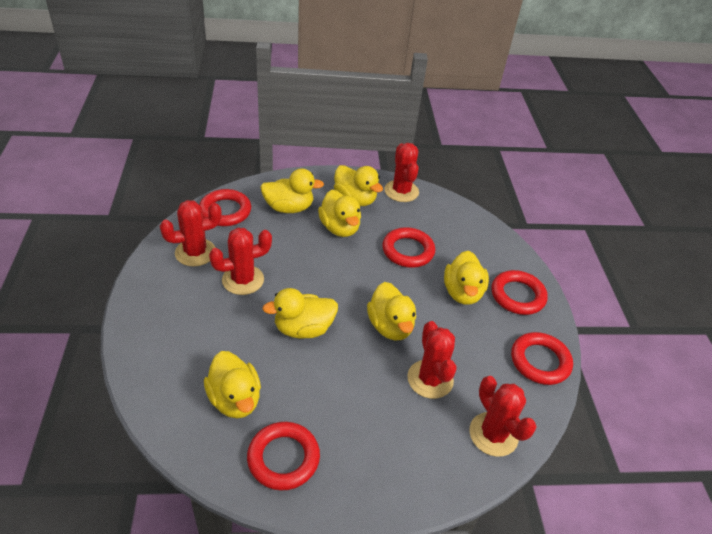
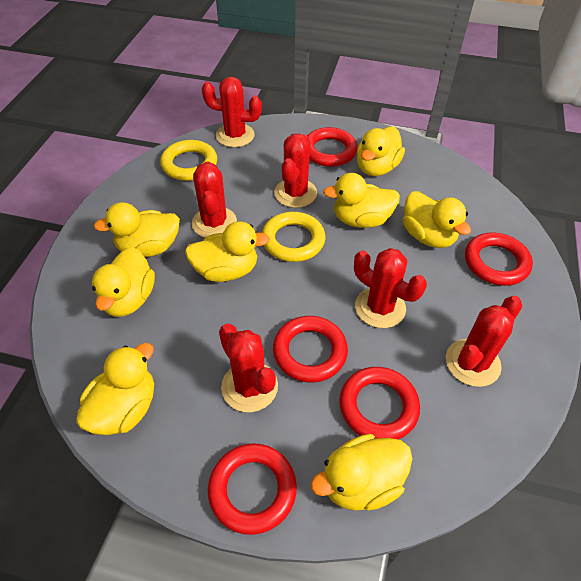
red cactus: [160,200,222,267] [209,228,272,295] [384,143,419,202] [407,321,456,399] [469,376,537,457] = 5 -> [192,161,237,238] [202,77,262,147] [219,324,278,412] [274,134,317,208] [354,248,427,328] [446,296,522,387] = 6
yellow duck: [204,351,261,418] [260,168,324,213] [262,288,338,339] [318,190,361,237] [334,165,383,206] [367,282,416,340] [444,251,489,305] = 7 -> [76,343,154,435] [92,247,155,317] [93,202,180,257] [185,221,270,282] [311,434,413,511] [323,173,400,228] [357,126,405,176] [403,191,471,248] = 8
yellow ring: none = 0 -> [160,140,217,181] [262,212,325,262] = 2

